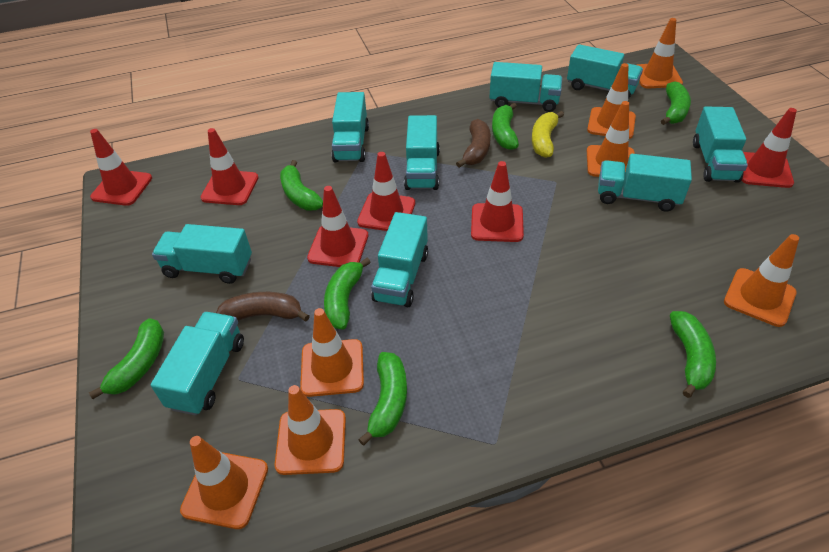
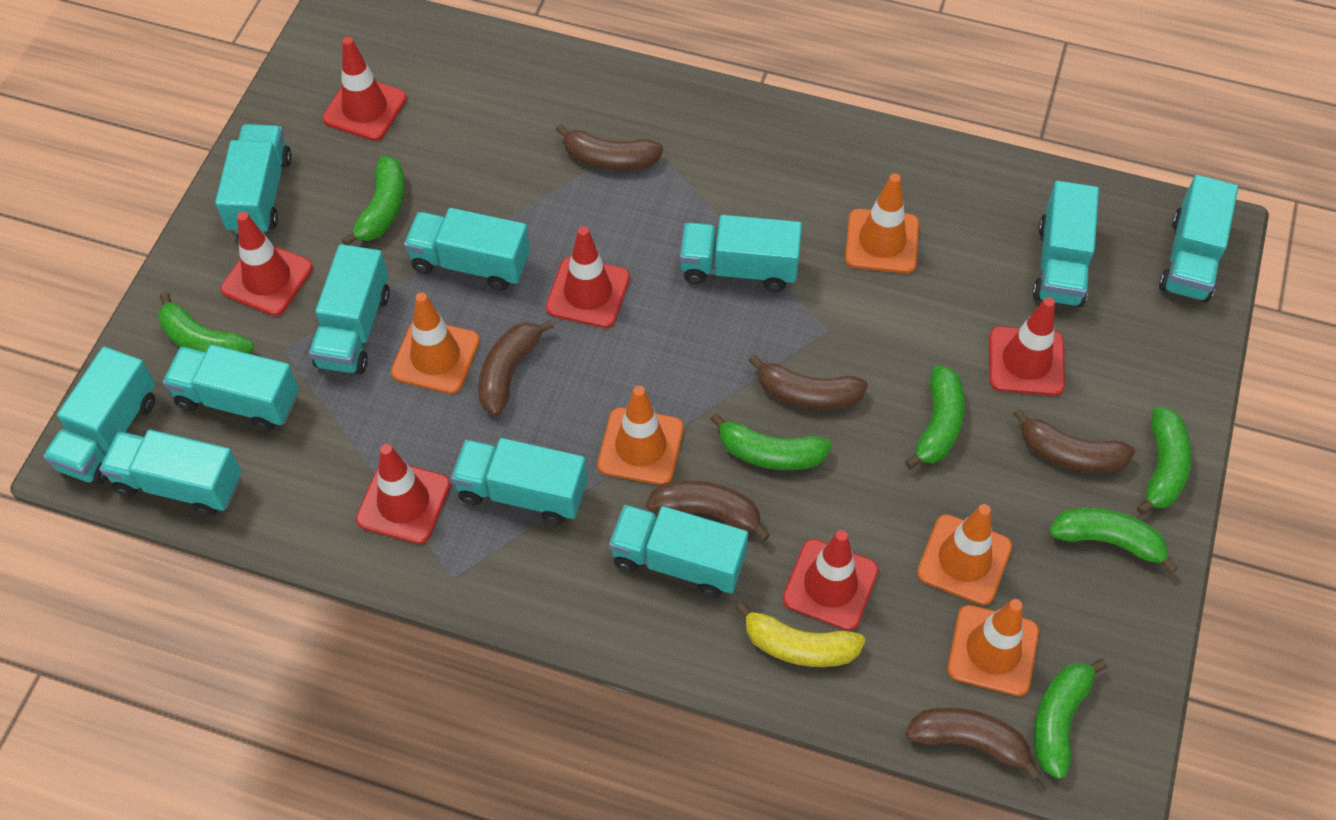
brown banana: [216,292,310,321] [456,119,491,168] = 2 -> [478,319,554,416] [556,124,663,171] [646,480,770,542] [749,355,868,410] [905,707,1041,780] [1013,409,1135,473] = 6
orange traffic cone: [180,436,268,529] [274,385,346,475] [300,308,364,397] [587,63,636,139] [587,101,635,177] [637,18,683,89] [724,234,799,327] = 7 -> [391,292,480,394] [598,386,684,485] [845,173,919,273] [917,504,1012,605] [948,599,1039,696] = 5
turquoise truck: [151,312,244,416] [152,224,252,284] [331,92,369,162] [371,212,428,307] [404,115,440,190] [489,62,562,112] [567,44,643,99] [598,154,692,212] [693,107,748,183] = 9 -> [43,347,155,484] [99,430,241,516] [162,345,299,431] [215,124,292,234] [309,244,390,374] [404,208,530,291] [451,438,587,525] [609,505,748,598] [680,215,802,292] [1033,181,1099,307] [1159,175,1238,302] = 11

